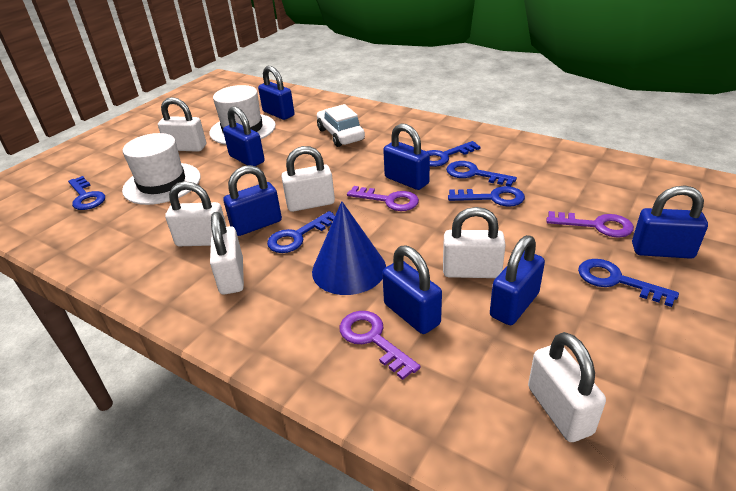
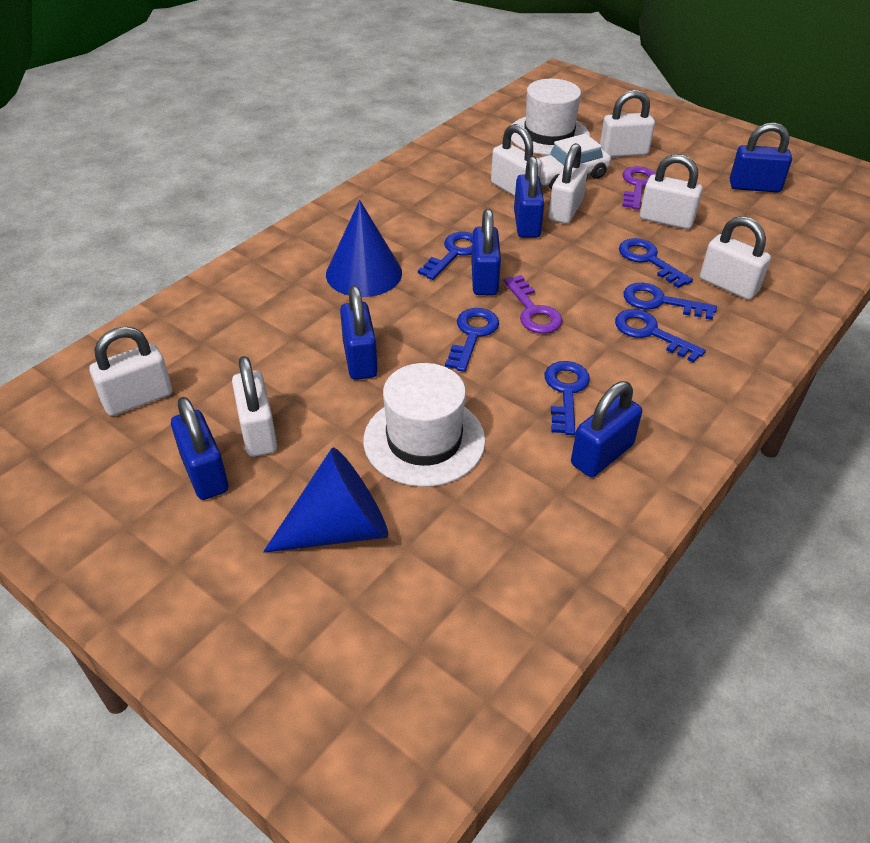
blue cone: [312,201,386,295] = 1 -> [263,447,388,553] [326,200,402,297] = 2
blue padlock: [223,106,265,166] [224,165,282,236] [258,66,294,120] [382,245,442,334] [383,123,430,190] [490,235,545,325] [632,185,708,259] = 7 -> [171,397,228,500] [340,286,378,380] [471,209,501,295] [514,156,544,238] [571,381,642,477] [730,123,792,192] = 6
purple key: [340,311,420,380] [347,186,419,211] [546,211,634,238] = 3 -> [503,275,563,334] [622,166,656,210] = 2
white padlock: [158,97,206,152] [165,181,227,246] [210,212,244,295] [281,146,335,212] [443,207,506,278] [528,332,606,442] = 6 -> [89,327,172,416] [232,356,277,457] [491,124,542,196] [549,143,588,224] [600,90,655,157] [640,154,703,229] [700,216,771,300] = 7

